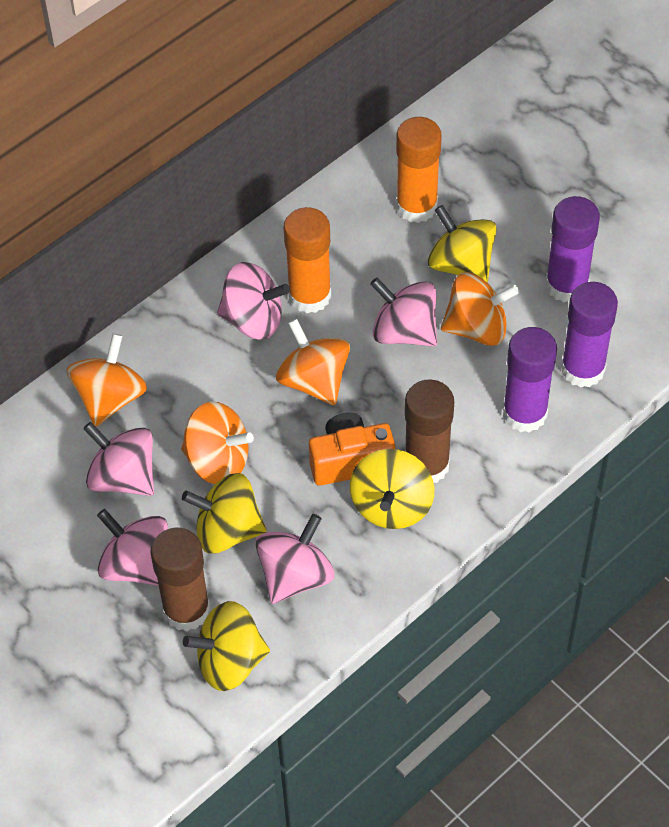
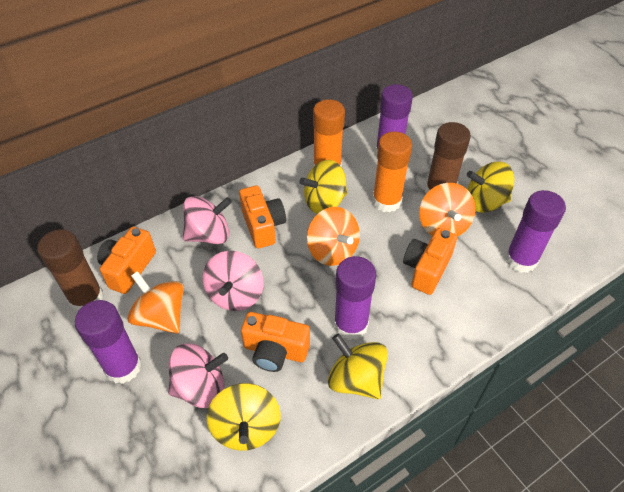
orange camera: [309,413,395,486] = 1 -> [97,227,156,294] [239,185,286,249] [241,312,310,372] [403,228,457,295] = 4
orange spinning top: [67,333,147,427] [181,401,254,484] [276,319,350,405] [441,272,519,346] = 4 -> [127,271,184,334] [307,207,360,266] [419,183,476,236] = 3
pink spinning top: [83,422,154,496] [97,509,168,586] [217,262,290,340] [255,514,335,604] [370,278,437,347] = 5 -> [168,343,228,408] [183,196,232,244] [202,251,263,311] = 3
purple glue stick: [503,327,557,433] [545,196,600,302] [561,282,618,388] = 3 -> [75,300,142,384] [334,256,376,340] [375,84,413,156] [505,190,566,273] = 4

